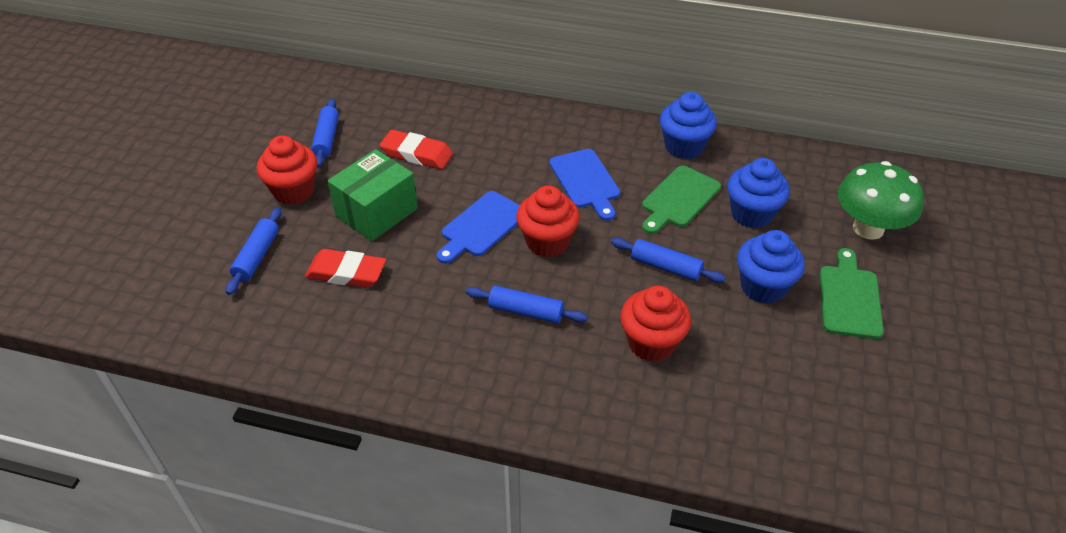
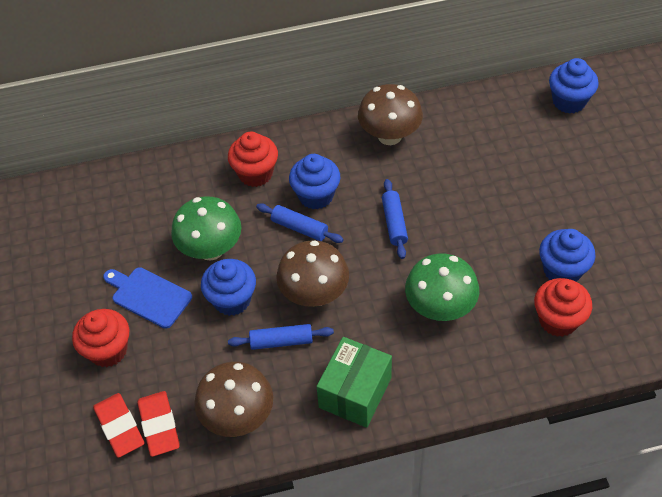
blue cupcake: [660,92,717,159] [727,158,790,229] [737,230,805,304] = 3 -> [201,259,256,316] [289,154,340,210] [539,229,595,282] [549,58,599,113] = 4
blue cutting board: [436,191,520,264] [549,149,620,221] = 2 -> [103,267,192,329] = 1
blue rolling pin: [226,207,282,295] [311,98,339,168] [466,286,588,323] [611,238,726,283] = 4 -> [228,324,334,350] [256,203,344,243] [382,179,408,259] = 3
brown mushroom: none = 0 -> [194,362,273,437] [276,240,349,307] [358,84,423,145] = 3
green cutting board: [642,165,721,234] [820,248,884,339] = 2 -> none = 0
green mushroom: [838,161,924,240] = 1 -> [171,196,241,260] [405,254,479,321] = 2

